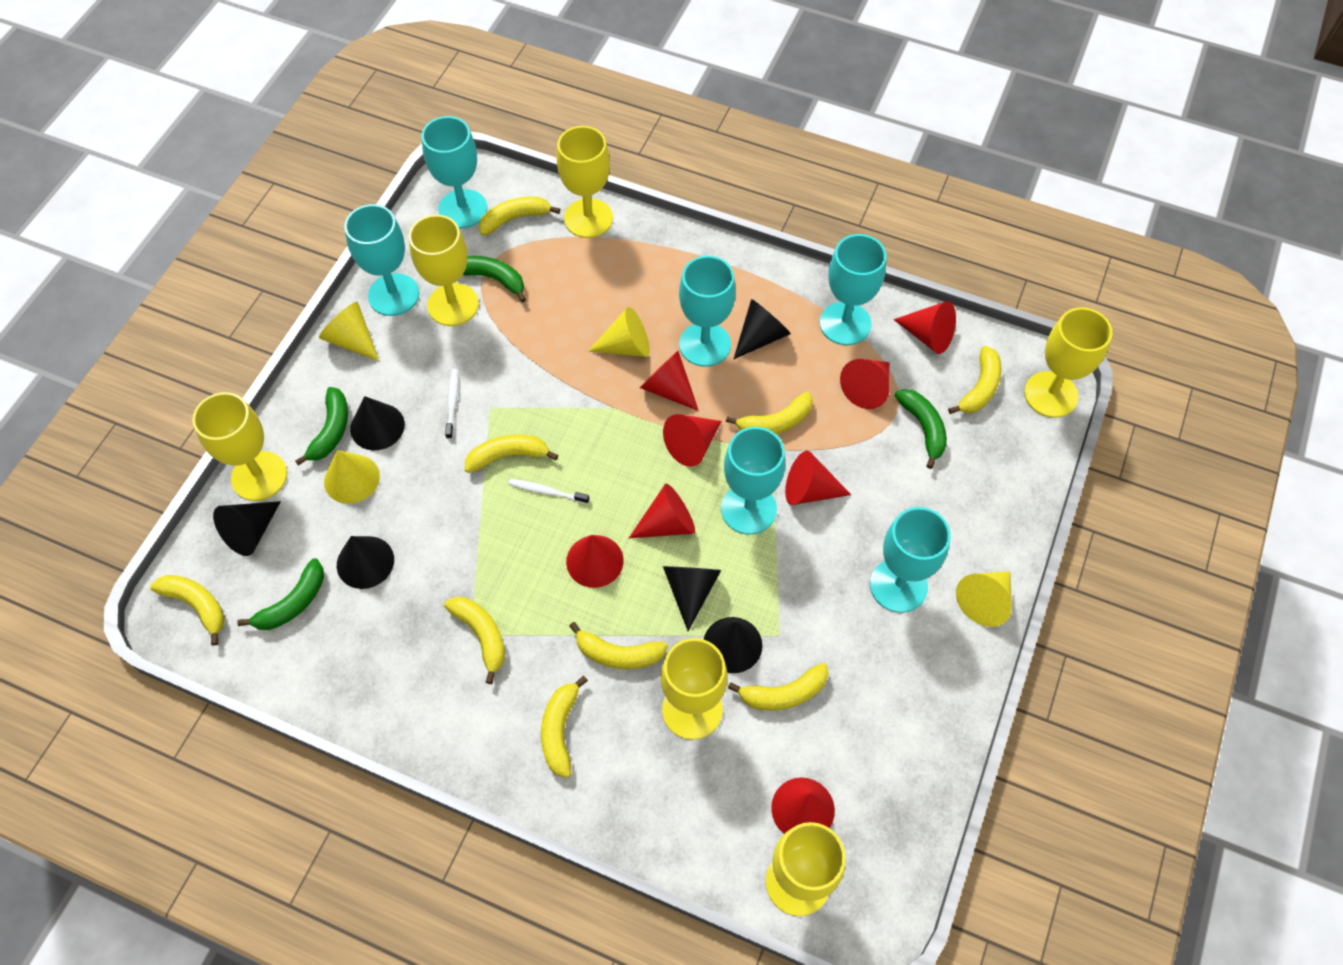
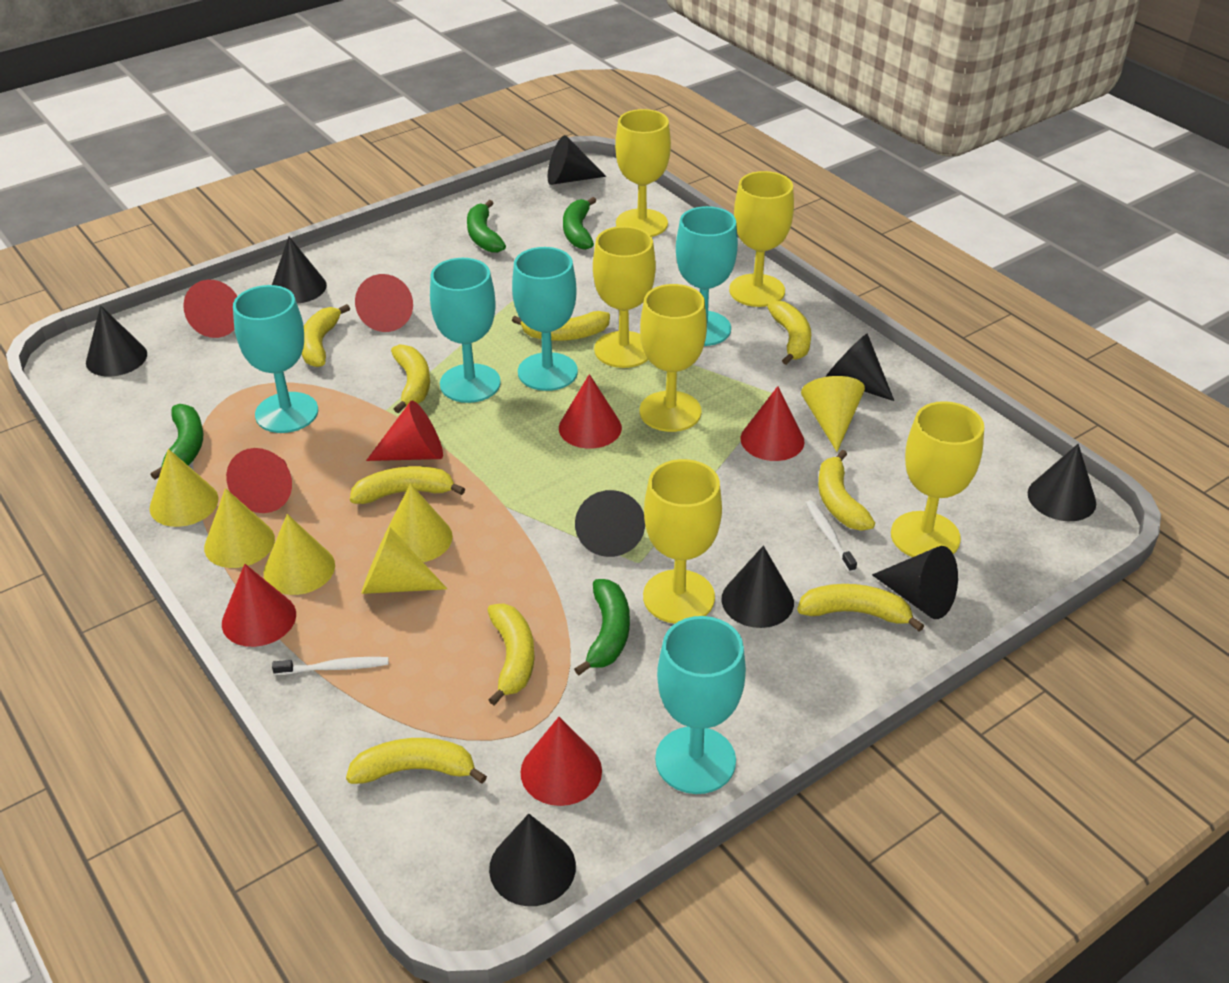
black cone: [213,501,281,556] [337,536,394,589] [350,396,405,450] [663,566,721,631] [704,617,762,673] [734,299,791,359] = 6 -> [86,305,147,376] [272,237,327,303] [489,814,576,906] [548,135,606,185] [575,490,645,557] [722,546,794,628] [826,334,894,401] [872,546,958,619] [1028,444,1096,521] = 9
turquoise goblet: [344,204,419,316] [422,116,487,229] [679,256,736,367] [721,427,785,535] [820,234,887,345] [870,507,951,613] = 6 -> [233,285,318,433] [430,258,501,403] [512,247,578,391] [655,616,746,794] [676,206,738,346] = 5
yellow cone: [319,302,379,361] [324,450,380,504] [588,307,650,357] [956,571,1012,627] = 4 -> [150,449,219,527] [204,488,275,568] [263,514,335,595] [361,527,447,594] [387,484,453,562] [801,376,865,452] = 6

